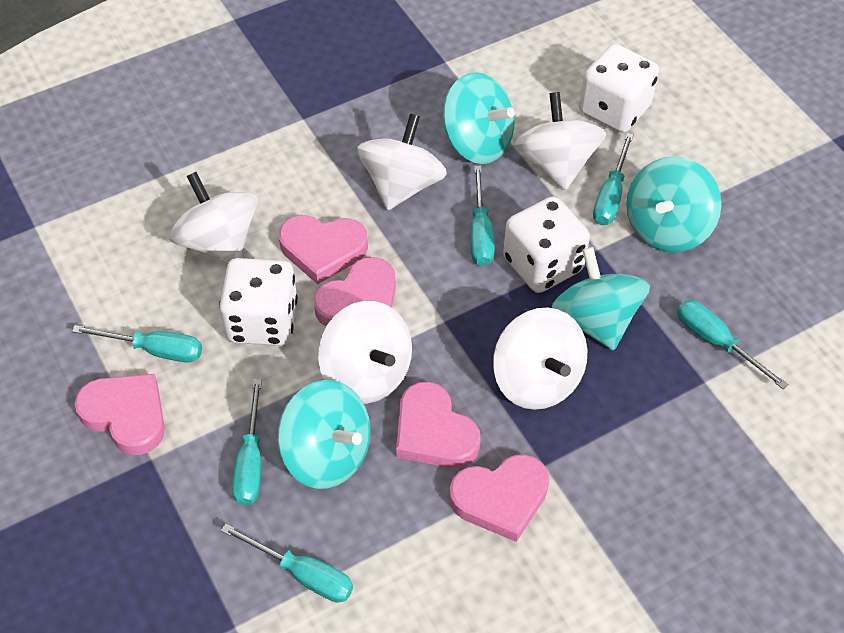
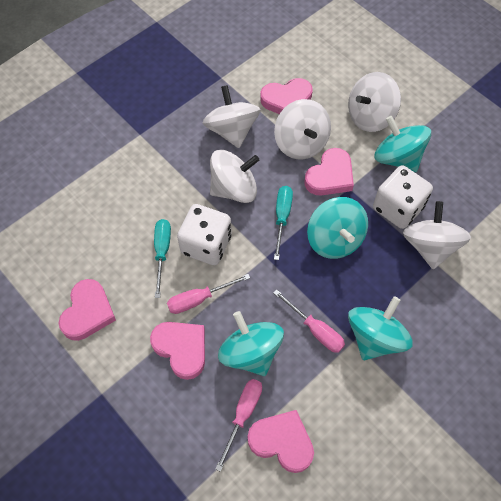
pink screwdriver: none = 0 -> [167,274,250,314] [215,379,262,472] [273,289,345,353] = 3
turquoise screwdriver: [72,325,202,362] [221,524,353,602] [232,379,262,506] [470,166,495,266] [593,133,634,225] [677,300,788,389] = 6 -> [154,219,171,298] [274,186,293,260] = 2
white dice: [219,258,298,346] [503,197,590,293] [579,44,659,133] = 3 -> [177,204,232,265] [373,165,433,229] = 2

